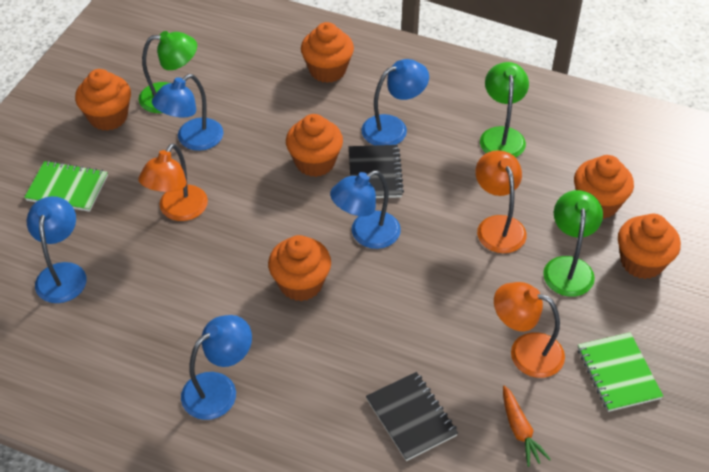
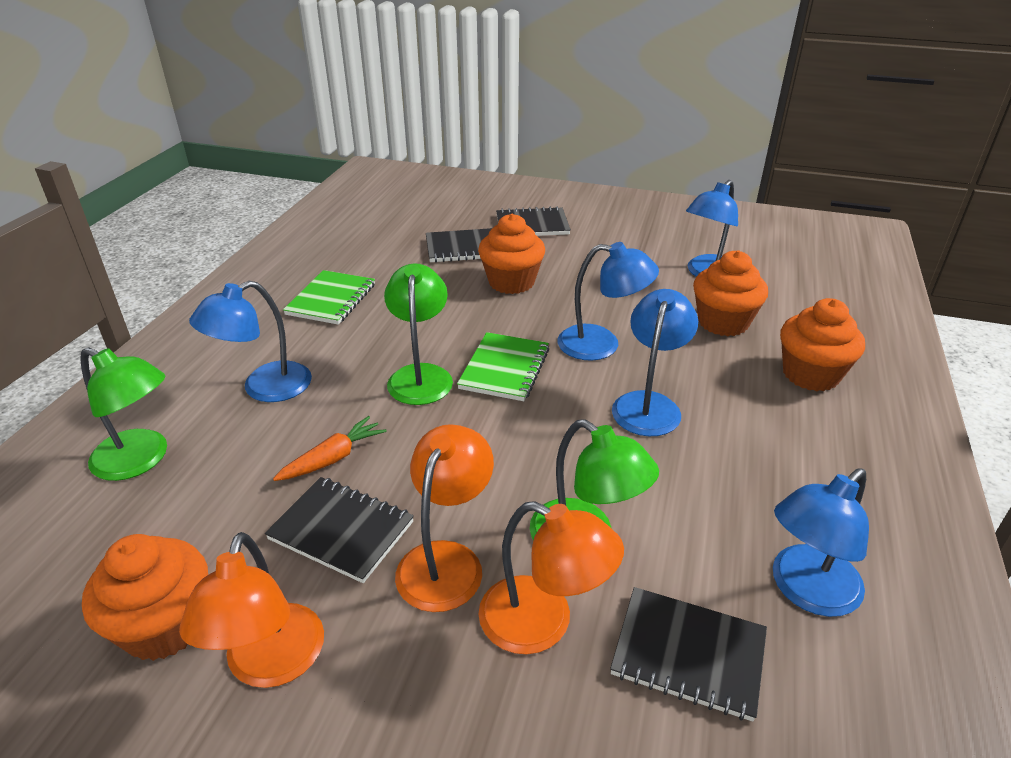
black notebook: [349,145,404,198] [366,372,458,461] = 2 -> [265,477,414,583] [426,228,492,263] [496,206,571,236] [610,587,767,722] = 4
orange cupcake: [75,69,131,131] [268,235,331,301] [286,114,343,177] [301,22,354,83] [574,155,634,219] [618,214,681,279] = 6 -> [82,534,208,661] [478,214,545,294] [693,250,768,336] [780,298,865,391] = 4

